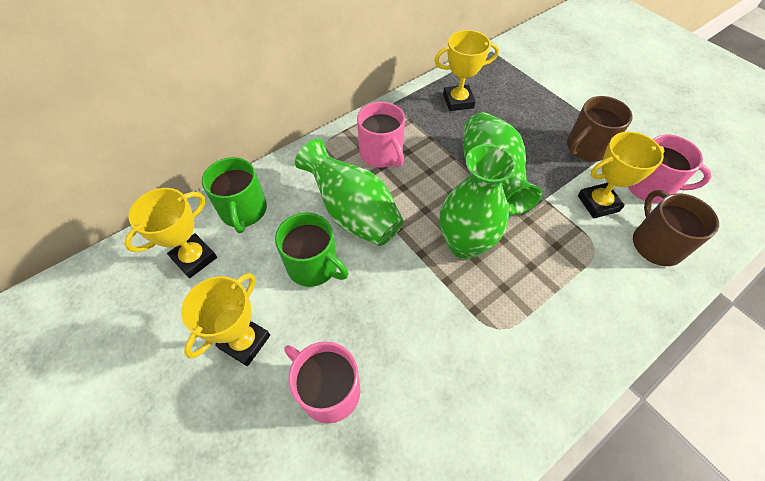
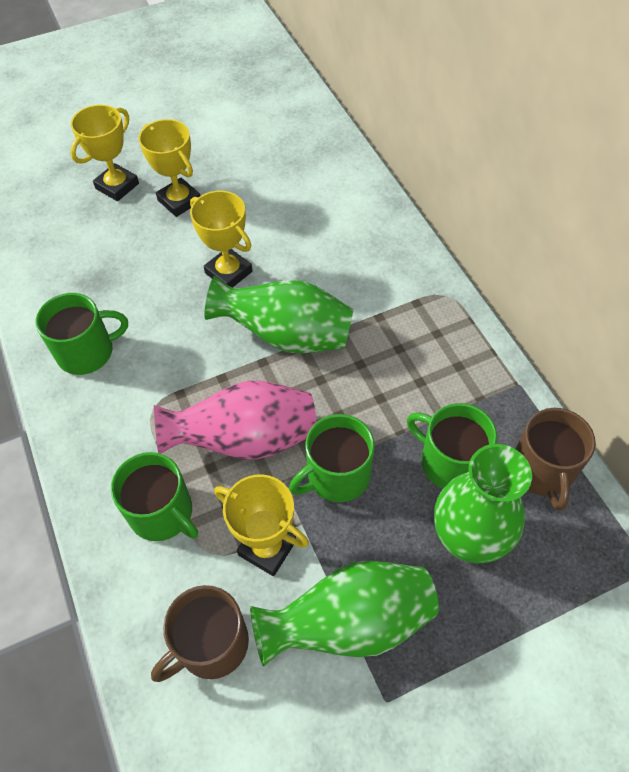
green mug: [202,157,267,233] [275,213,348,287] = 2 -> [36,293,128,375] [111,452,198,541] [289,414,375,502] [407,403,497,489] = 4
pink mug: [284,341,361,423] [357,102,405,168] [628,135,712,203] = 3 -> none = 0
pink vase: none = 0 -> [154,380,316,460] = 1

